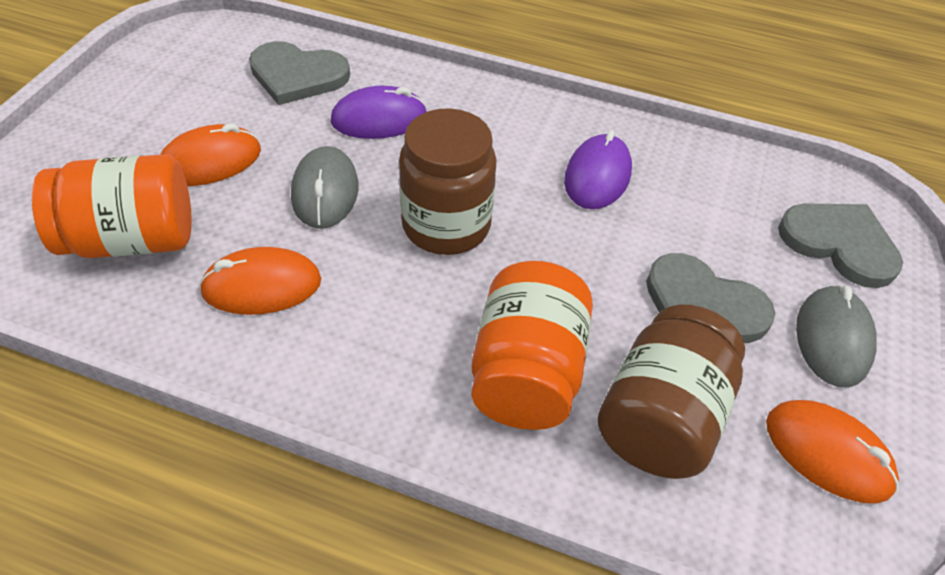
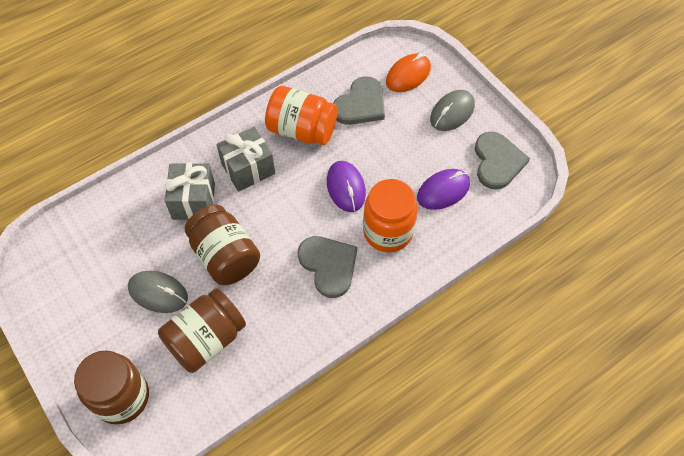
brown jar: [399,108,496,255] [598,304,745,479] = 2 -> [74,350,149,425] [158,288,246,373] [185,205,260,285] = 3
grey gift: none = 0 -> [165,163,215,220] [216,127,275,192] = 2
orange mouse: [160,123,261,186] [199,247,321,315] [766,400,899,504] = 3 -> [386,53,431,92] = 1

